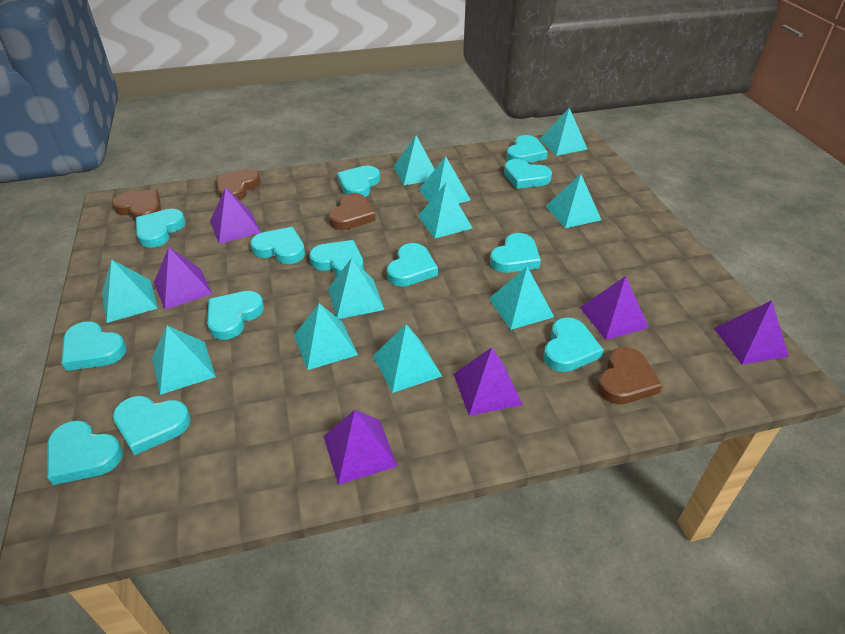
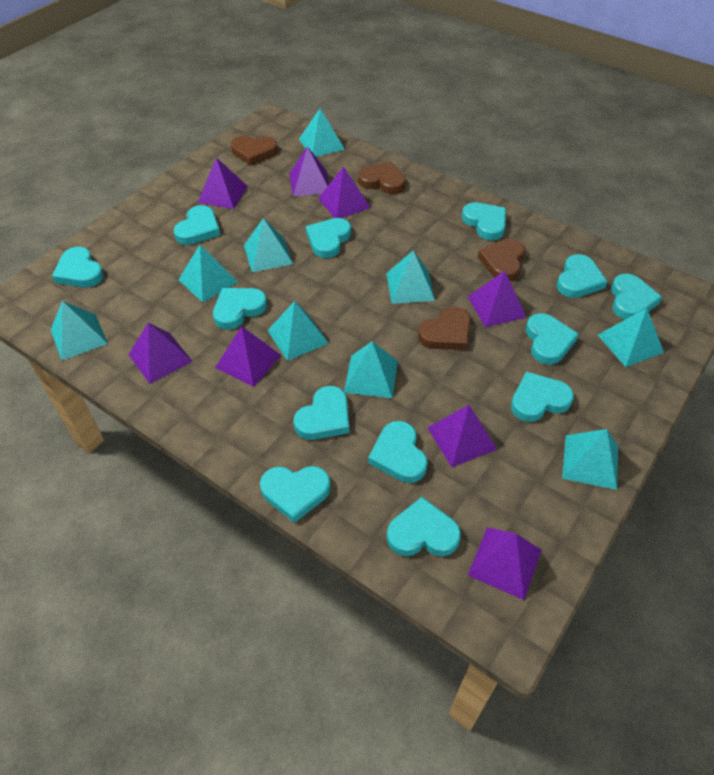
purple pyramid: [154,247,213,310] [210,187,261,244] [323,410,397,485] [453,347,523,416] [580,276,649,340] [714,300,789,365] = 6 -> [128,322,193,384] [198,158,248,209] [215,326,281,387] [289,146,329,197] [318,166,370,218] [427,405,497,467] [468,271,527,328] [468,527,541,600] = 8
turquoise pyramid: [102,259,158,323] [152,326,216,395] [294,303,358,370] [328,258,384,319] [373,324,442,393] [393,135,435,185] [418,183,473,238] [419,156,471,204] [489,267,554,330] [539,108,587,156] [546,174,601,228] = 11 -> [51,301,108,360] [178,245,238,303] [244,218,293,272] [267,301,329,361] [299,108,345,157] [344,341,398,398] [386,250,435,304] [562,429,618,490] [598,308,664,367] = 9

